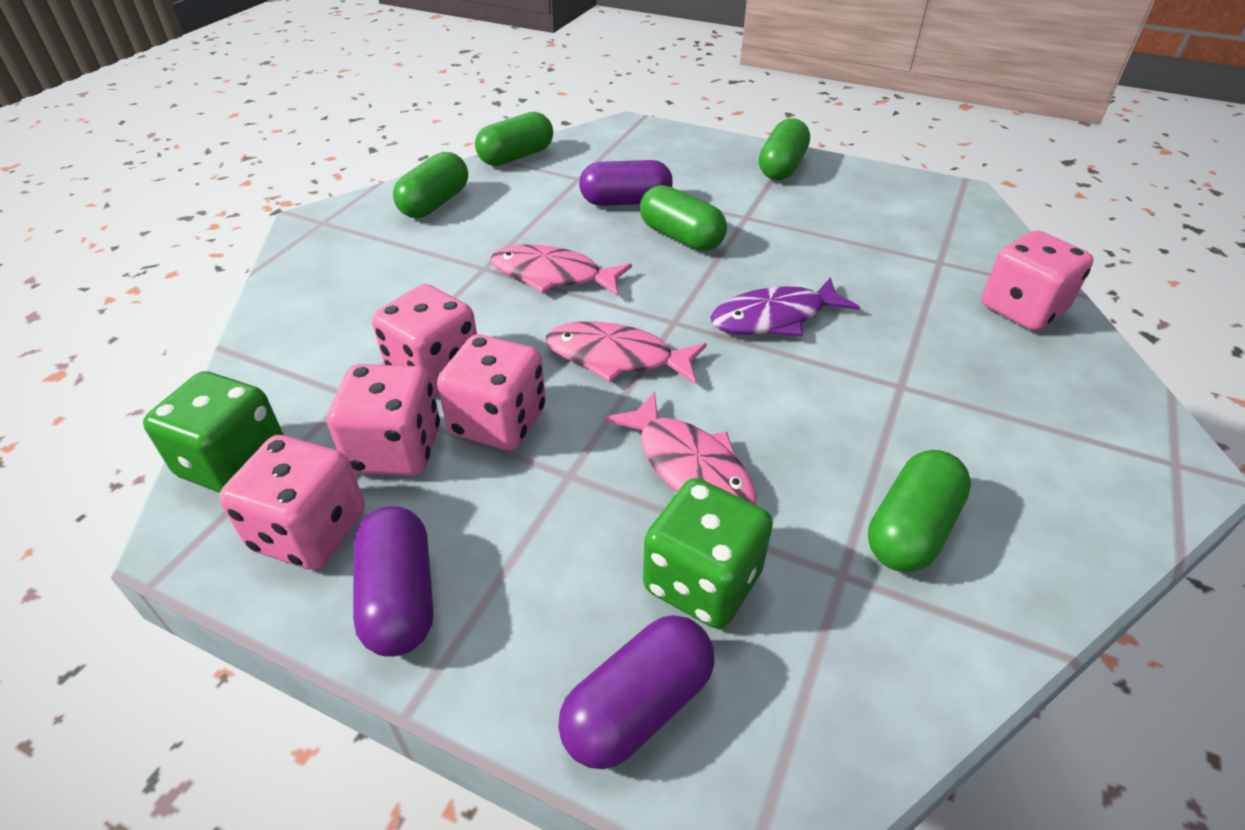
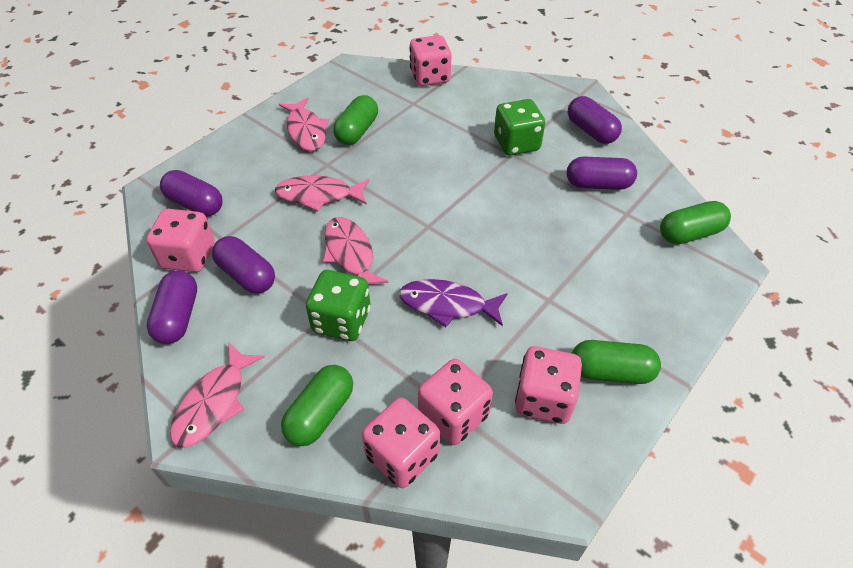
green capsule: [393,152,468,218] [475,112,553,166] [640,185,727,251] [759,118,810,180] [868,450,971,572] = 5 -> [281,365,353,446] [333,95,378,145] [572,340,661,384] [660,201,731,244] = 4
pink fish: [490,245,632,296] [546,322,707,384] [604,391,757,505] = 3 -> [170,343,265,448] [275,175,369,211] [279,97,329,151] [323,217,389,284] = 4
purple capsule: [353,506,433,657] [558,615,715,769] [579,160,673,206] = 3 -> [146,270,197,344] [160,170,222,216] [212,236,275,293] [567,157,637,190] [568,96,622,144] = 5

